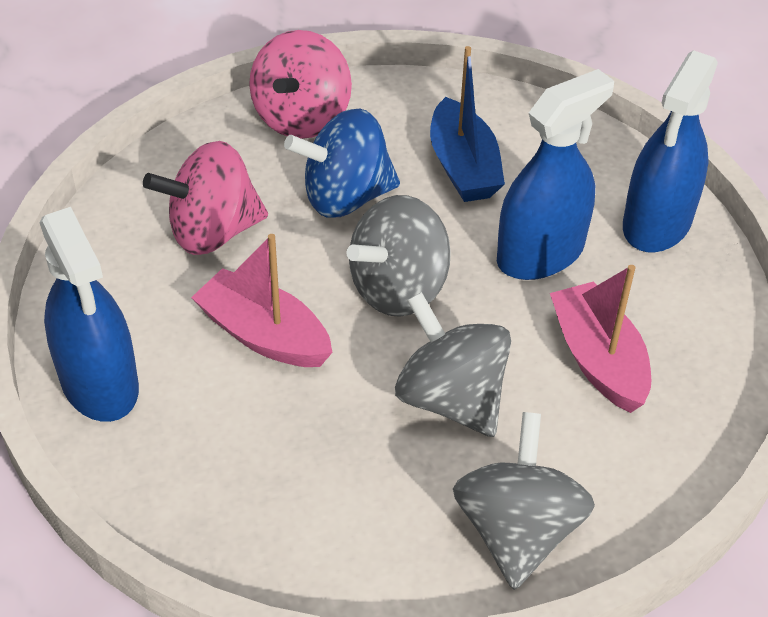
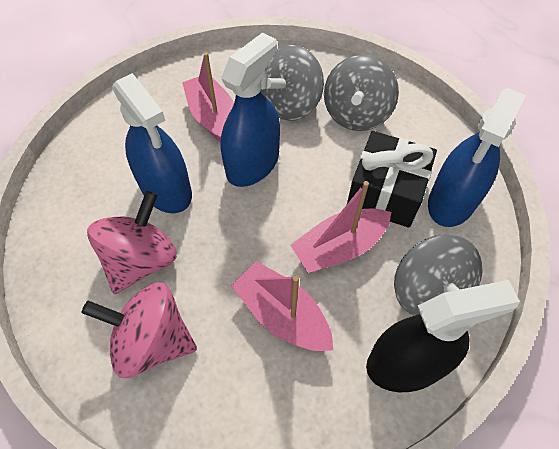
black gift: none = 0 -> [347,131,437,228] = 1
black spray bottle: none = 0 -> [366,280,520,392] = 1
blue boat: [430,46,505,202] = 1 -> none = 0
blue spinning top: [284,109,400,218] = 1 -> none = 0
pink boat: [191,234,333,367] [550,265,651,413] = 2 -> [182,52,234,142] [231,261,333,351] [290,181,391,273] = 3

